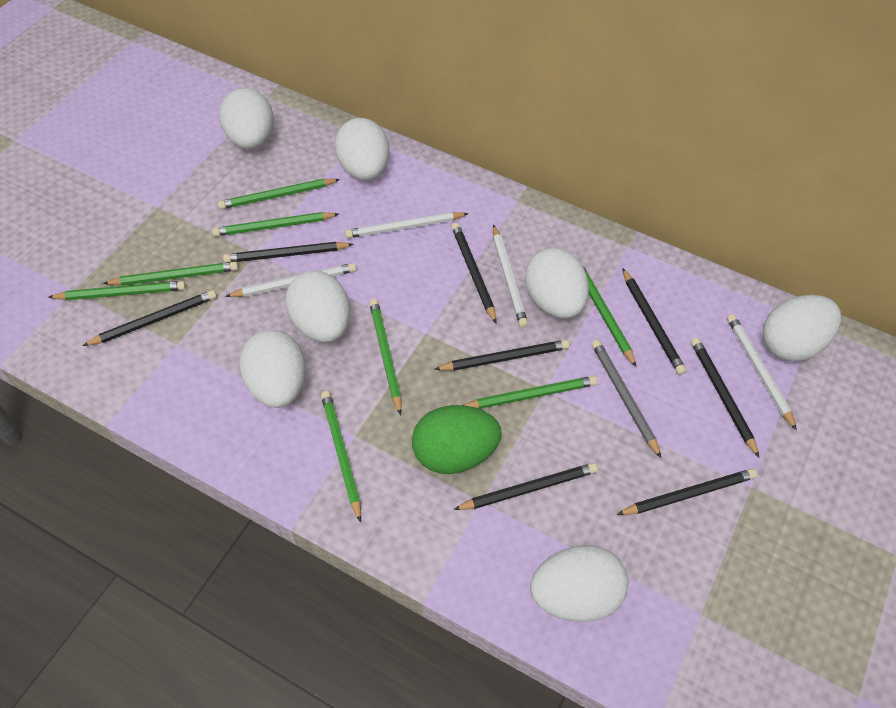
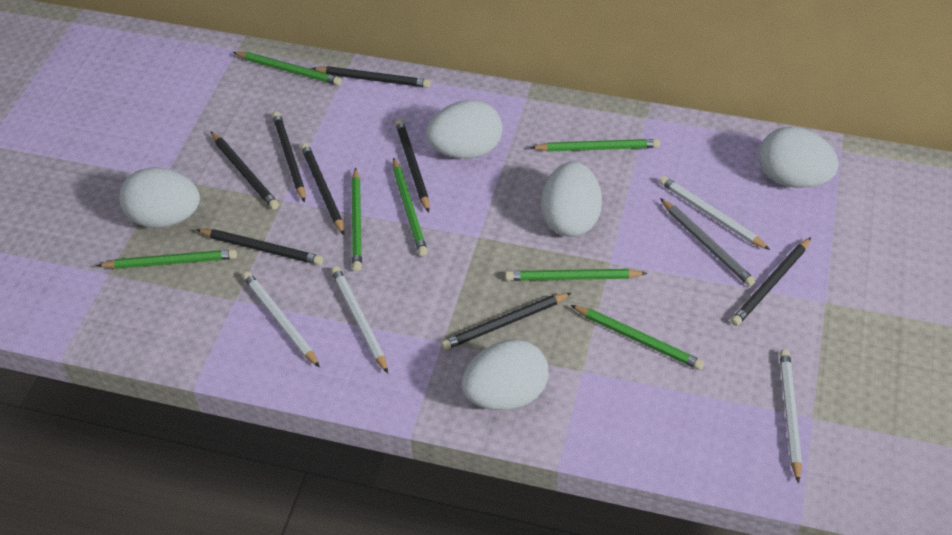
green egg: [412,405,501,474] = 1 -> none = 0
green pencil: [48,281,186,300] [103,262,238,286] [212,212,339,236] [218,179,340,209] [321,391,361,523] [369,299,402,415] [464,376,597,409] [580,262,637,367] = 8 -> [96,249,237,269] [233,52,342,85] [351,167,362,271] [393,157,428,256] [505,269,647,281] [530,139,660,152] [571,305,704,370] = 7
white egg: [219,88,274,149] [239,330,306,408] [285,271,350,342] [335,118,390,181] [525,248,589,318] [530,545,628,622] [763,295,841,361] = 7 -> [119,168,200,228] [426,100,502,159] [461,339,549,410] [541,162,602,237] [758,127,839,188] = 5

